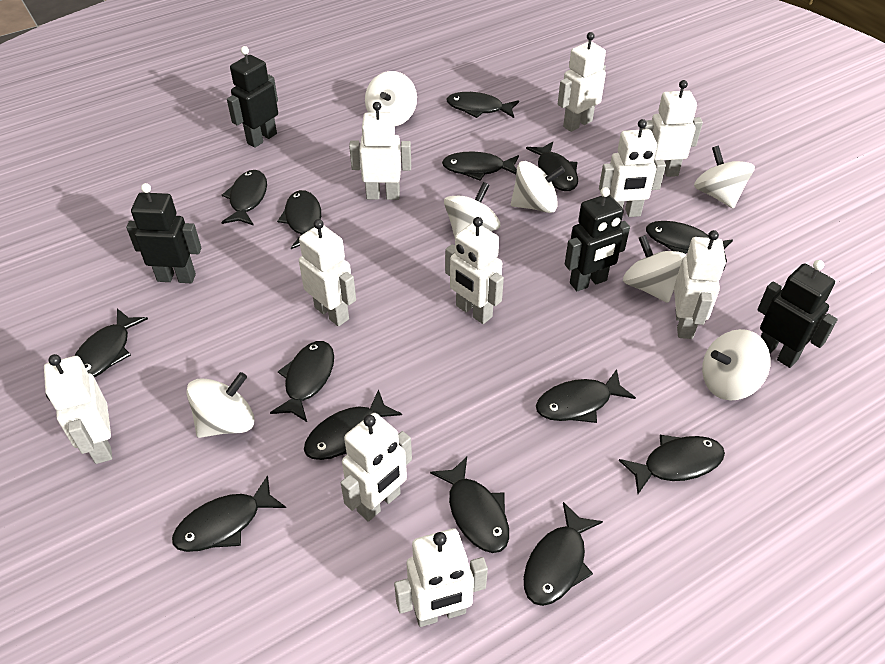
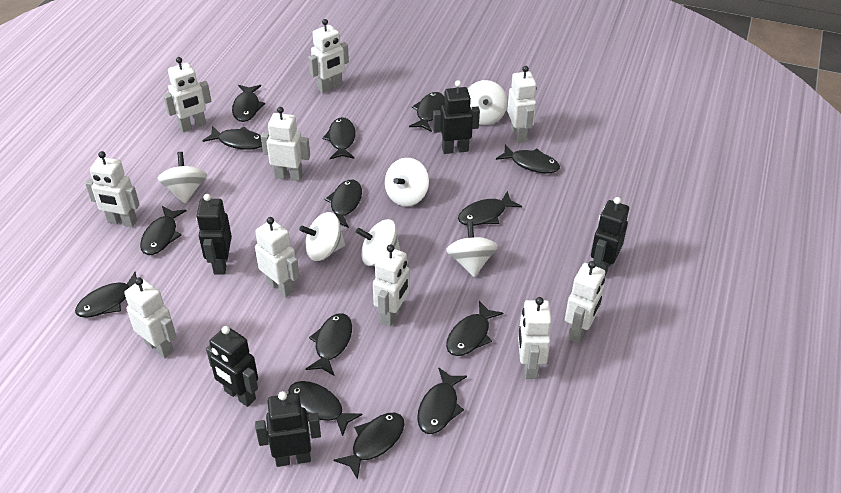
black robot: [126,183,201,283] [227,46,278,148] [565,187,630,291] [757,260,838,368] = 4 -> [196,194,232,274] [206,326,258,407] [255,391,321,467] [433,80,480,154] [591,197,629,278] = 5
white spinning top: [186,372,255,438] [365,71,417,126] [444,182,500,237] [511,161,565,213] [623,235,687,303] [694,146,755,209] [702,329,771,401] = 7 -> [157,152,207,204] [299,212,345,261] [356,219,400,266] [385,158,429,206] [446,221,498,277] [468,80,508,125] = 6

